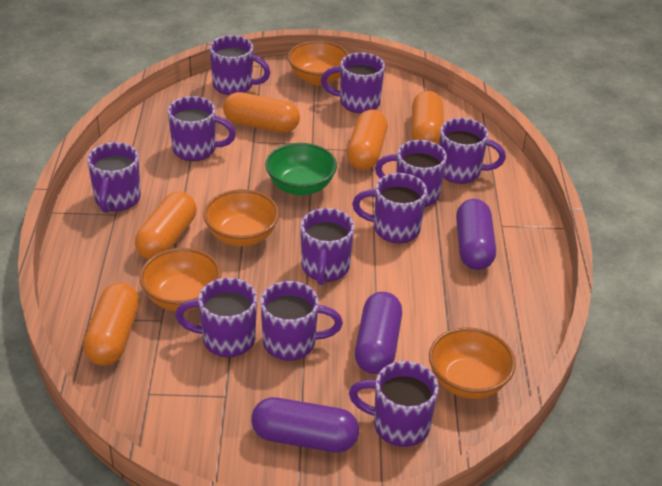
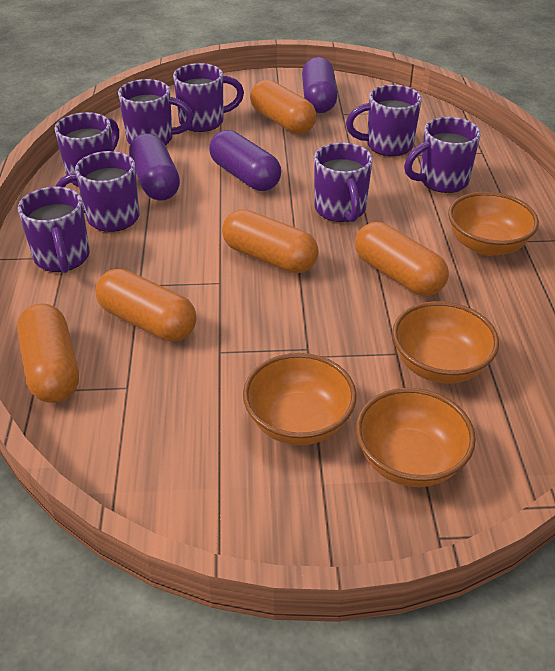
green bowl: [265,143,337,196] = 1 -> none = 0
purple mug: [87,142,141,213] [168,96,236,161] [175,278,257,357] [210,35,271,95] [260,281,343,361] [301,208,354,285] [321,52,385,113] [349,361,439,447] [352,173,427,243] [375,140,447,207] [439,118,506,184] = 11 -> [18,187,90,273] [54,112,119,186] [55,151,140,232] [118,79,194,145] [173,63,244,132] [314,142,373,222] [346,85,422,156] [404,117,481,193] = 8

